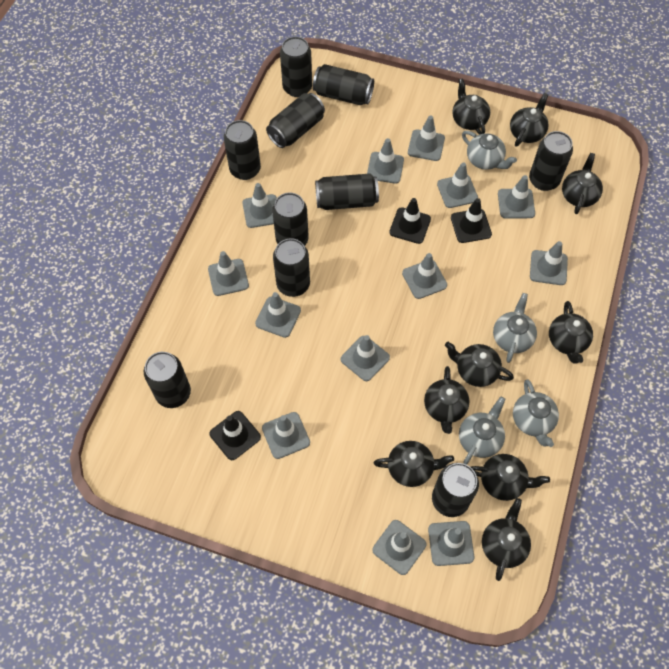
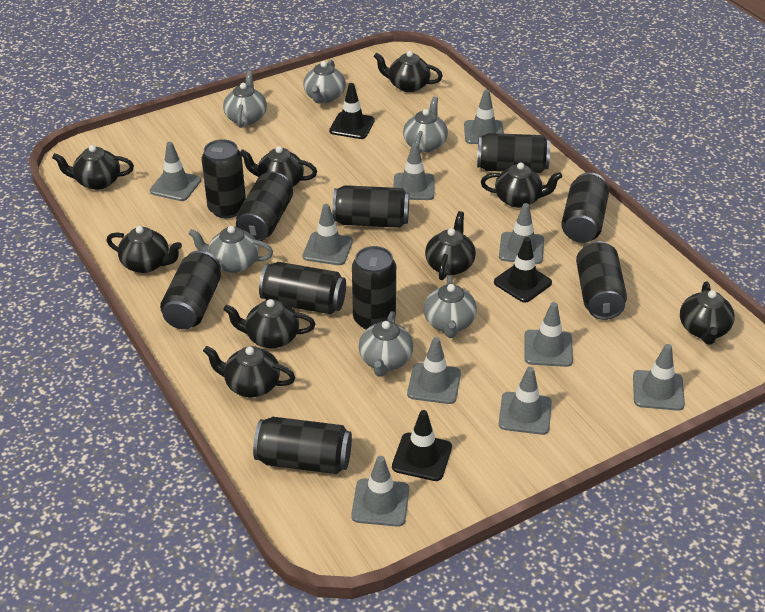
grey teapot: [459,397,505,465] [462,131,517,170] [493,293,537,363] [513,379,559,447] = 4 -> [188,226,273,273] [223,71,267,128] [303,60,346,103] [359,311,413,377] [403,97,448,153] [424,275,477,338] = 6
grey traffic cone: [208,251,249,296] [242,183,277,228] [255,292,301,338] [262,412,310,459] [341,335,390,381] [367,138,404,184] [372,520,427,575] [402,253,447,299] [408,115,445,161] [428,521,474,566] [437,162,478,208] [498,175,535,219] [530,241,568,285] = 13 -> [150,142,201,201] [303,204,353,265] [351,456,409,527] [393,143,435,200] [407,337,461,404] [464,89,504,144] [499,203,544,264] [499,367,552,435] [524,302,573,367] [633,344,685,411] = 10

